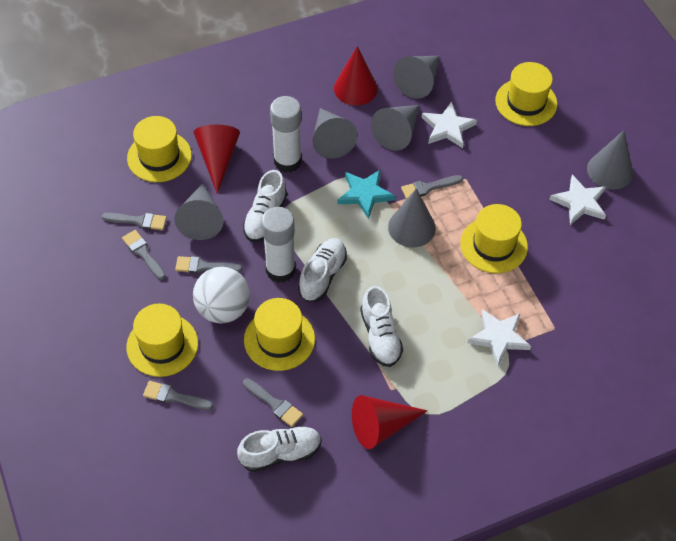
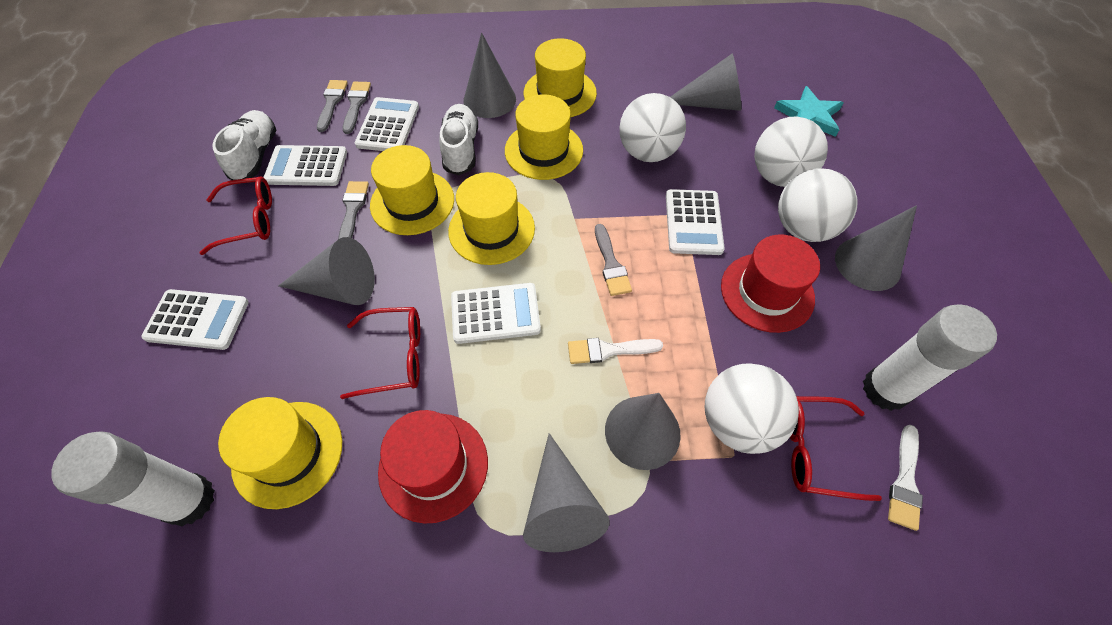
grey brush: [102,213,167,230] [122,230,166,280] [143,381,213,410] [175,256,242,273] [243,378,303,427] [401,175,463,199] = 6 -> [317,80,348,132] [338,181,369,239] [343,82,371,134] [595,224,632,296] = 4
red cone: [194,125,240,193] [334,46,378,105] [352,395,428,449] = 3 -> none = 0
red glasses: none = 0 -> [199,176,272,255] [340,307,420,399] [790,396,882,501] = 3
red hat: none = 0 -> [378,410,488,524] [721,234,820,333] = 2
white ball: [193,267,250,323] = 1 -> [620,93,686,162] [705,363,799,454] [754,116,828,187] [778,168,857,242] = 4
white brush: none = 0 -> [568,338,663,364] [888,425,923,531] = 2
white calculator: none = 0 -> [141,289,249,350] [263,145,347,186] [355,97,419,151] [451,283,541,344] [666,189,725,255] = 5
white shoe: [237,426,322,472] [243,170,287,242] [298,238,347,302] [360,286,403,367] = 4 -> [212,110,276,180] [439,104,478,175] = 2
white star: [421,101,477,148] [467,309,531,366] [549,175,606,225] = 3 -> none = 0

